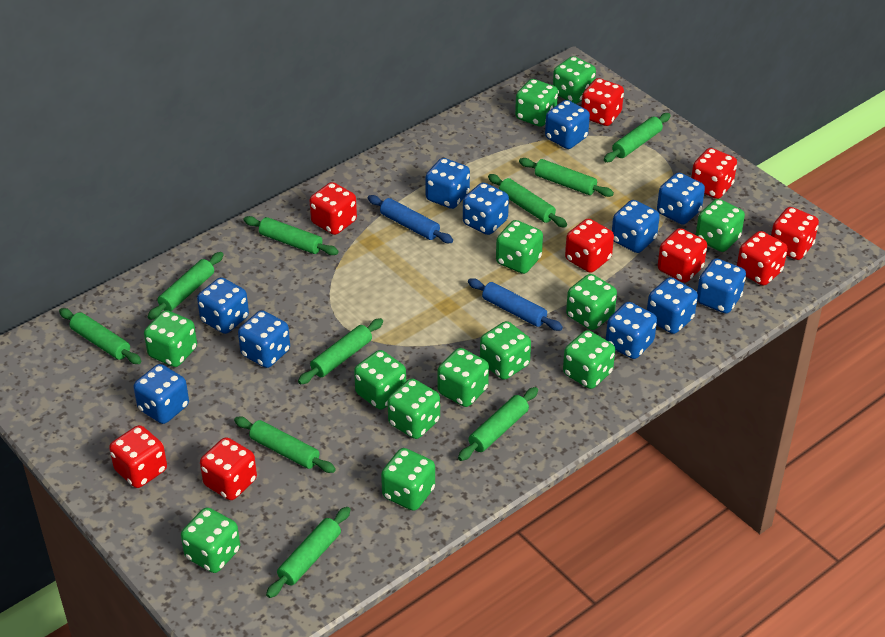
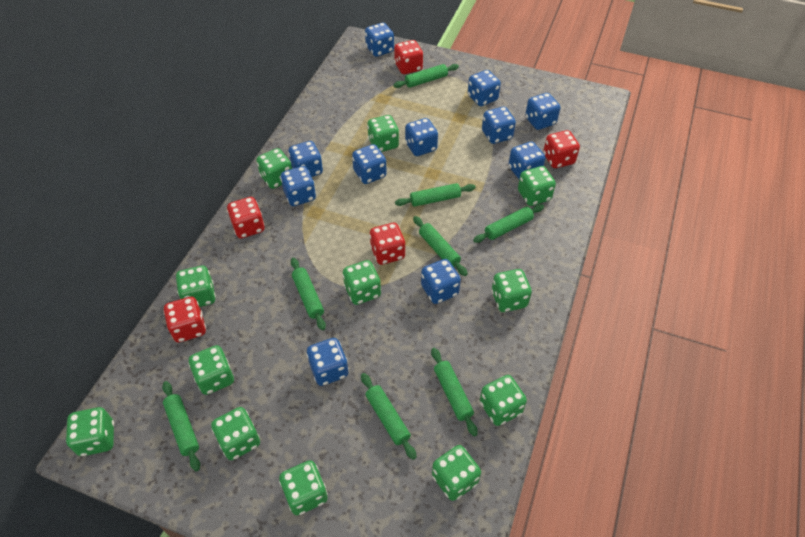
blue rolling pin: [368,195,453,243] [468,278,563,331] = 2 -> none = 0
green dice: [144,310,197,367] [181,507,240,573] [354,350,406,409] [381,448,435,511] [388,378,440,439] [438,348,489,407] [480,321,531,380] [496,220,543,274] [515,79,558,127] [553,56,596,104] [563,330,615,389] [566,274,617,330] [696,199,745,252] = 13 -> [66,407,114,456] [176,266,216,307] [188,345,234,395] [211,407,260,460] [256,148,292,189] [279,460,328,515] [343,260,381,305] [367,115,399,152] [432,445,481,501] [480,375,527,426] [491,269,532,312] [518,166,556,206] = 12
green rolling pin: [59,308,142,364] [148,252,223,320] [234,417,336,473] [244,216,338,255] [266,507,351,598] [298,318,383,385] [458,387,538,461] [488,174,567,227] [519,158,614,197] [604,113,671,162] = 10 -> [162,381,200,471] [291,258,326,330] [361,373,417,460] [393,64,459,88] [395,183,476,207] [413,216,468,276] [431,348,478,436] [473,204,544,243] = 8
red dice: [109,425,167,488] [200,437,257,500] [310,182,357,235] [565,219,614,273] [581,78,624,126] [658,228,707,283] [691,148,737,199] [737,231,788,286] [771,207,819,260] = 9 -> [163,297,206,342] [227,197,265,239] [369,223,406,265] [394,40,423,74] [543,130,580,168] = 5

